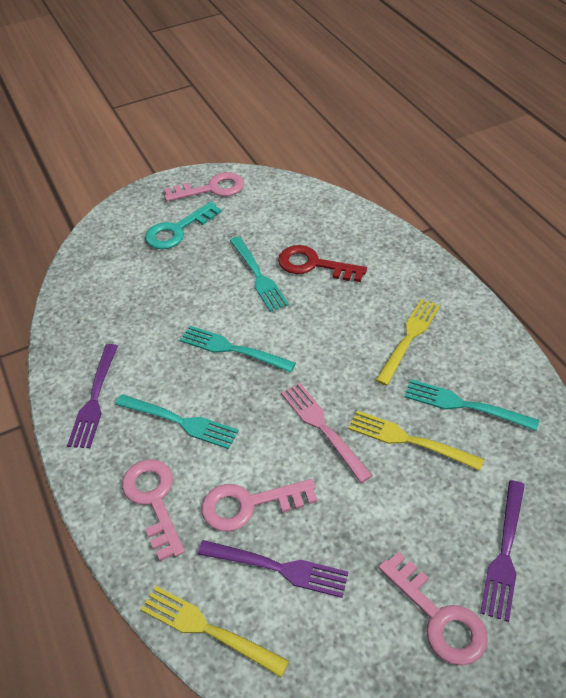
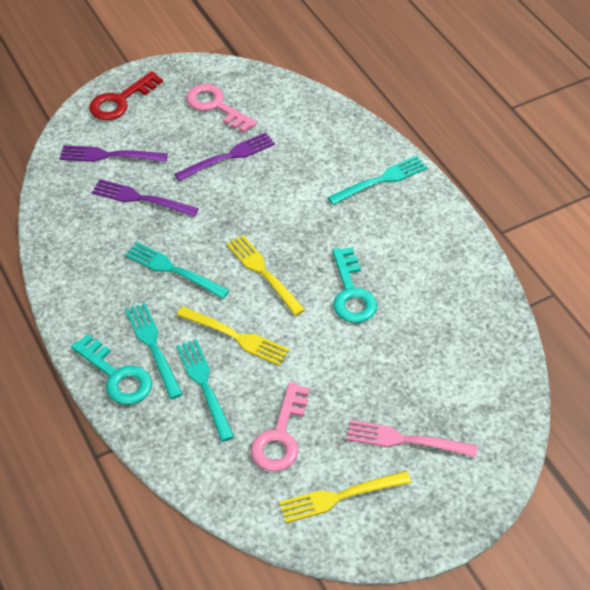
pink key: [122,459,185,561] [164,172,244,202] [202,479,317,531] [378,551,488,666] = 4 -> [186,84,257,133] [251,382,310,471] = 2
turquoise key: [145,202,222,249] = 1 -> [71,334,152,405] [332,247,377,323] = 2

